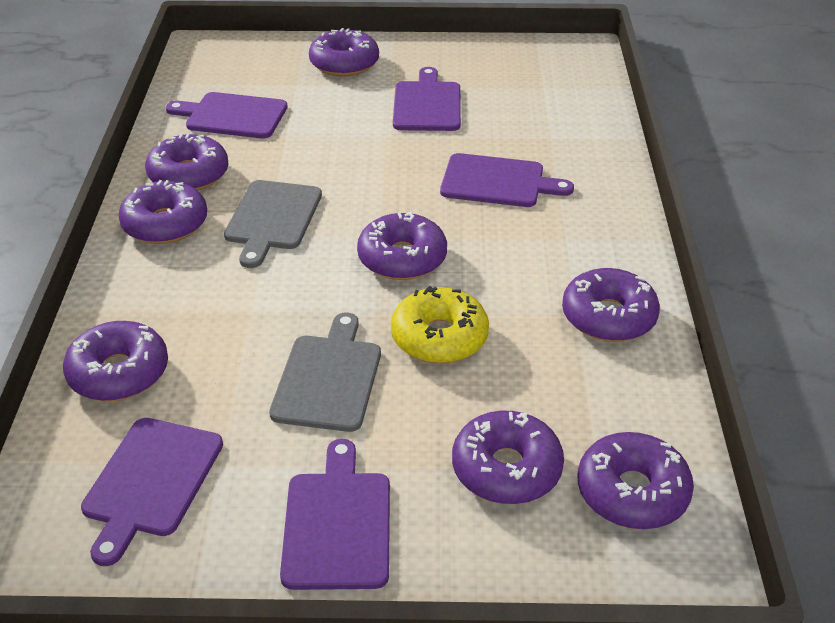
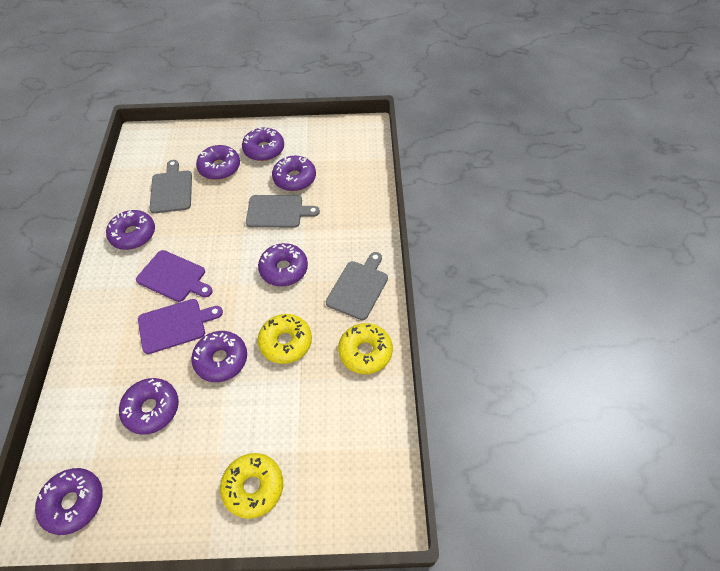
grey cutting board: [224,180,322,268] [269,313,381,432] = 2 -> [150,160,192,213] [246,195,320,228] [326,252,388,320] = 3
purple cutting board: [81,418,223,566] [166,92,288,138] [280,439,390,590] [393,67,461,131] [440,153,574,207] = 5 -> [136,250,213,302] [138,299,223,354] = 2
yellow donut: [391,286,489,363] = 1 -> [220,453,283,519] [258,314,312,364] [338,323,393,374] = 3

